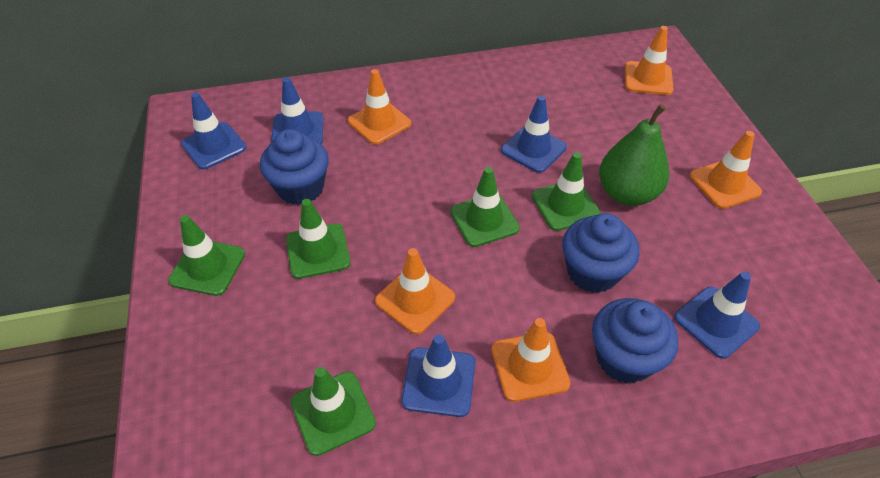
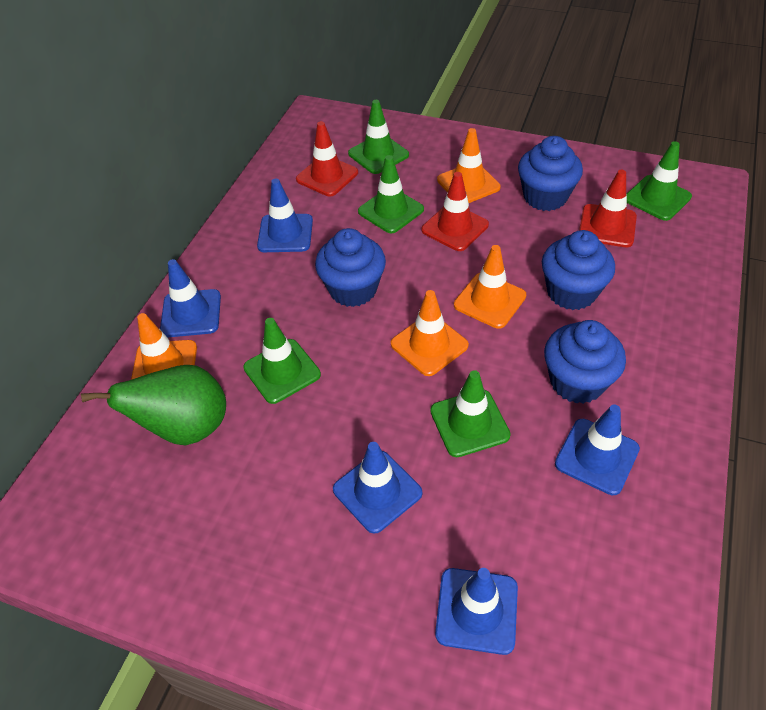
blue cupcake: [260,129,329,205] [562,213,640,293] [592,298,678,384] = 3 -> [315,228,386,307] [518,136,583,211] [542,230,615,310] [544,320,626,404] = 4
orange traffic cone: [348,69,411,145] [375,248,455,334] [491,318,571,402] [625,26,674,95] [690,131,762,209] = 5 -> [131,313,197,380] [391,290,469,376] [437,128,501,203] [454,245,526,329] = 4
red traffic cone: none = 0 -> [296,121,358,196] [421,172,489,251] [579,170,637,247] = 3

